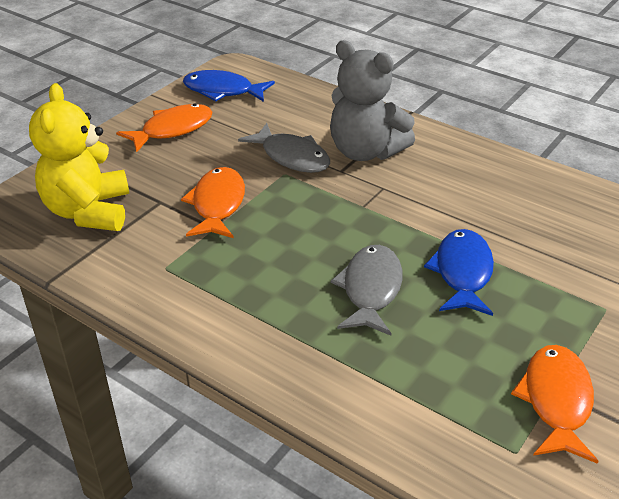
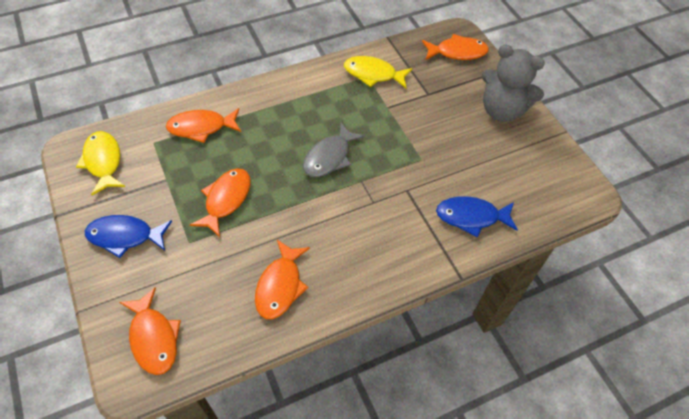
grey fish: [238,123,330,173] [331,245,402,335] = 2 -> [303,123,365,177] = 1
orange fish: [116,103,212,152] [181,167,245,238] [511,345,599,464] = 3 -> [119,287,181,375] [166,108,241,143] [190,168,251,237] [255,240,310,319] [422,34,489,60] = 5
yellow fish: none = 0 -> [76,131,125,195] [344,56,412,88] = 2
yellow teddy bear: [29,83,129,231] = 1 -> none = 0

